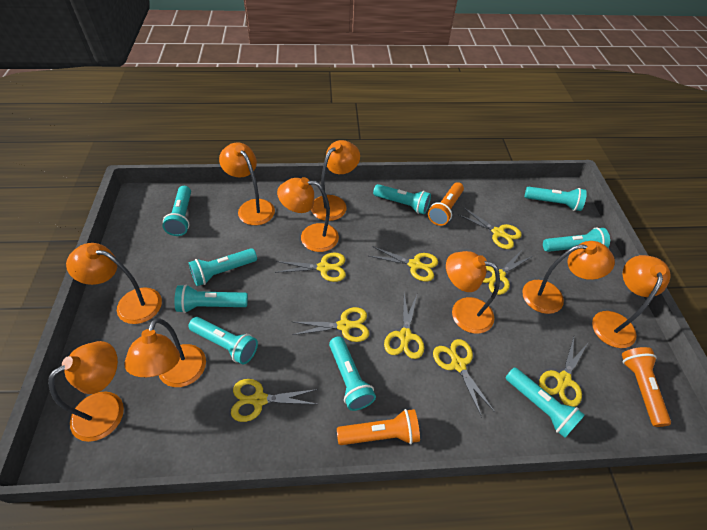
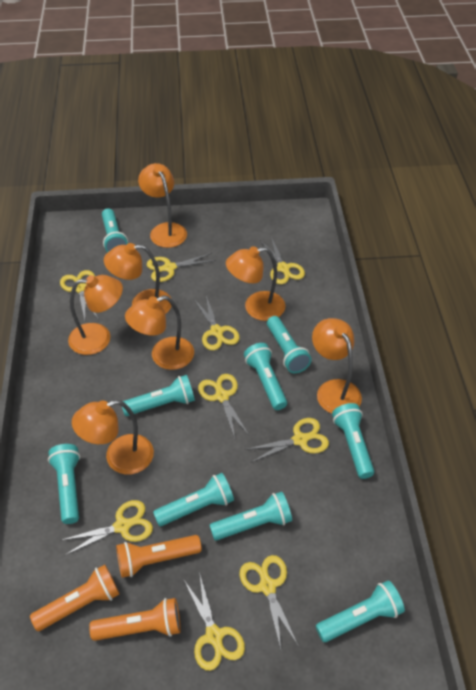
orange lamp: [48,341,124,442] [66,243,162,324] [124,318,206,387] [219,142,275,225] [277,177,339,252] [311,140,360,221] [446,251,500,334] [522,241,615,314] [592,255,671,348] = 9 -> [68,275,123,355] [72,400,154,475] [104,243,172,314] [125,296,194,370] [138,163,187,248] [226,246,285,321] [312,318,362,414] = 7

